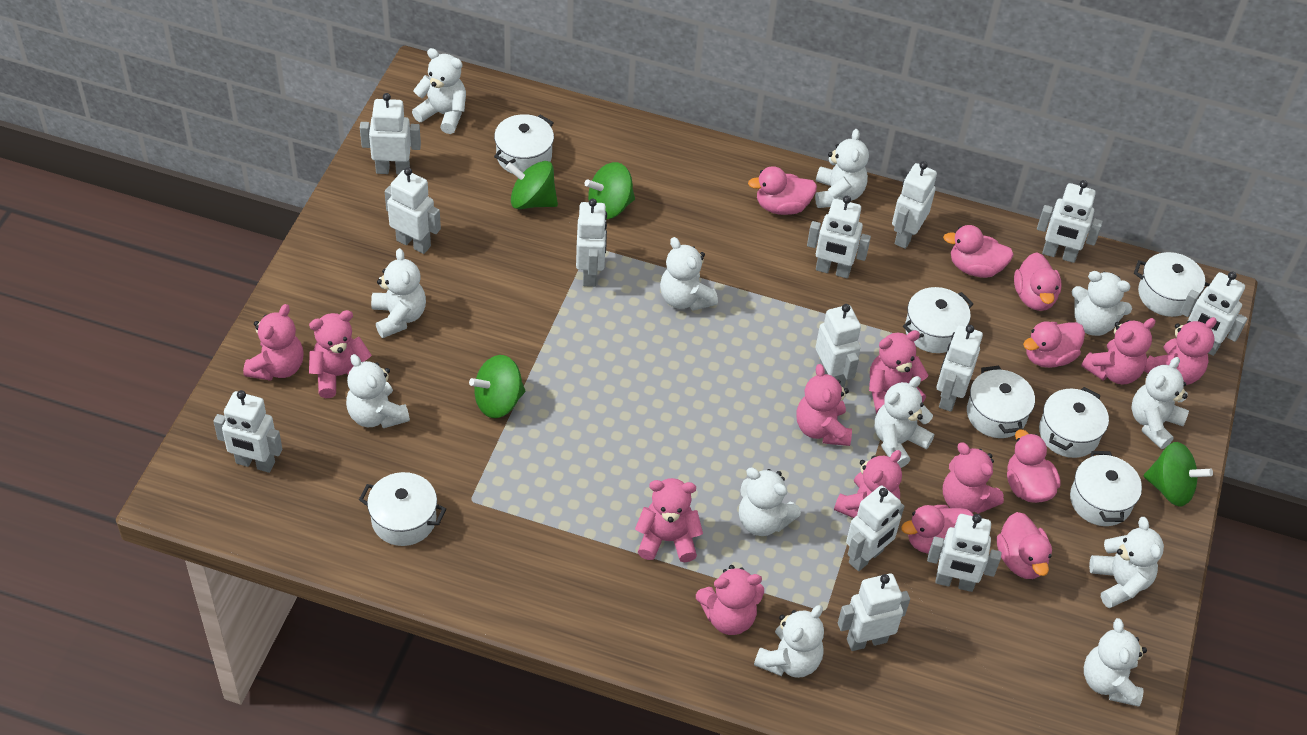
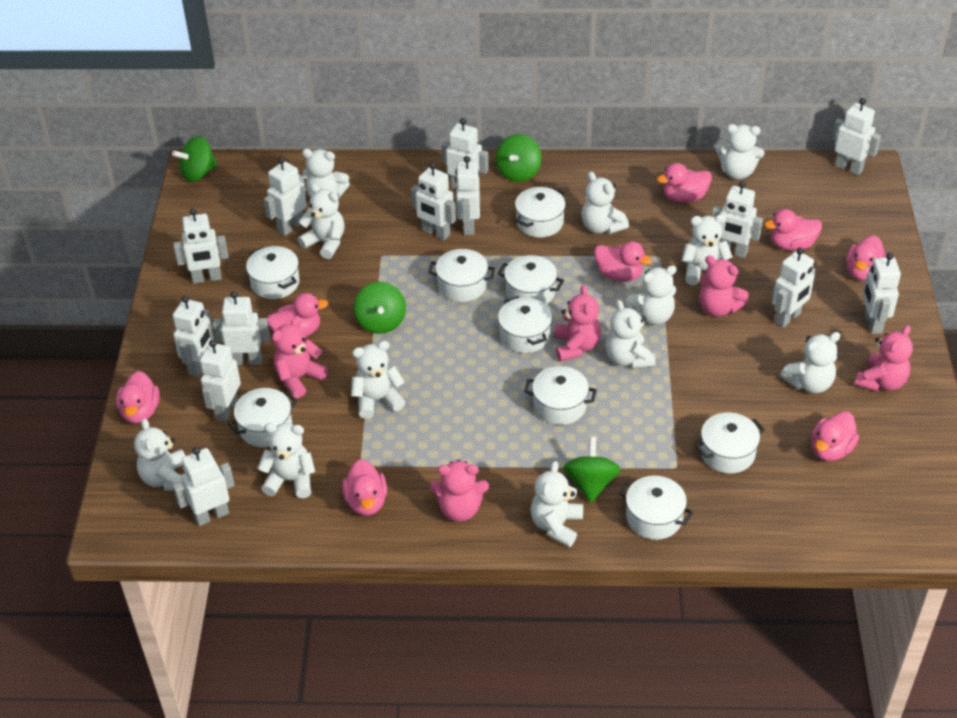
pink duck: [748,166,817,215] [901,505,973,554] [943,225,1014,278] [997,512,1052,579] [1007,430,1061,503] [1014,252,1062,311] [1023,321,1085,368] = 7 -> [116,371,160,423] [267,293,328,338] [342,459,387,516] [594,241,652,282] [657,163,712,203] [764,209,822,251] [811,411,859,461] [846,235,887,281] = 8
pink teddy bear: [243,304,304,381] [309,310,372,398] [635,478,703,562] [696,565,764,635] [796,364,852,446] [834,450,902,518] [869,330,928,414] [943,442,1004,514] [1081,318,1156,385] [1144,317,1217,385] = 10 -> [272,316,328,398] [430,460,489,522] [554,285,601,362] [700,256,749,317] [855,325,913,392] = 5
white pot: [359,472,446,546] [494,114,554,174] [903,287,973,353] [967,366,1035,438] [1039,387,1109,458] [1070,451,1142,526] [1134,252,1210,317] = 7 -> [228,388,298,447] [246,246,300,299] [428,249,495,302] [498,255,564,305] [498,296,552,353] [515,187,566,237] [524,366,597,425] [619,476,694,540] [695,413,765,474] = 9

